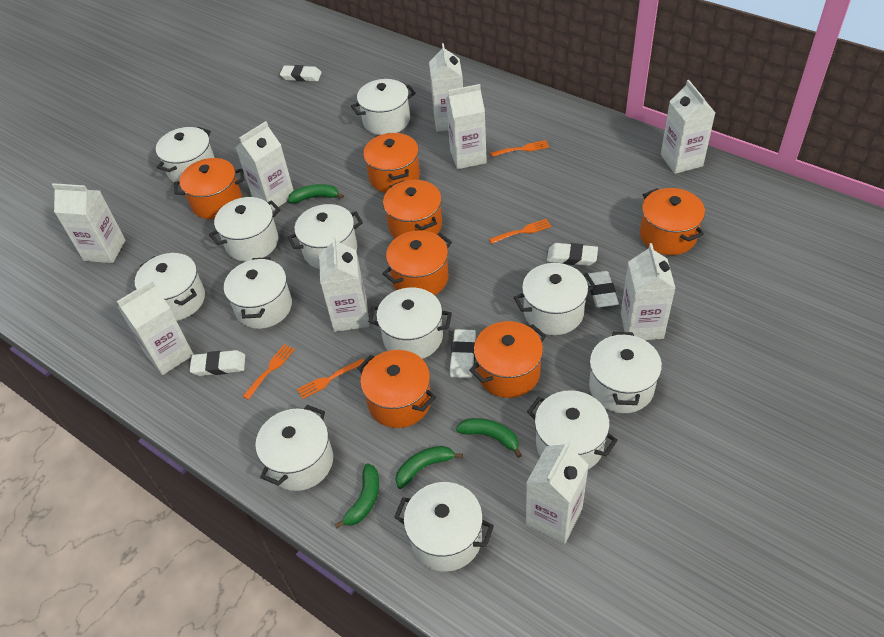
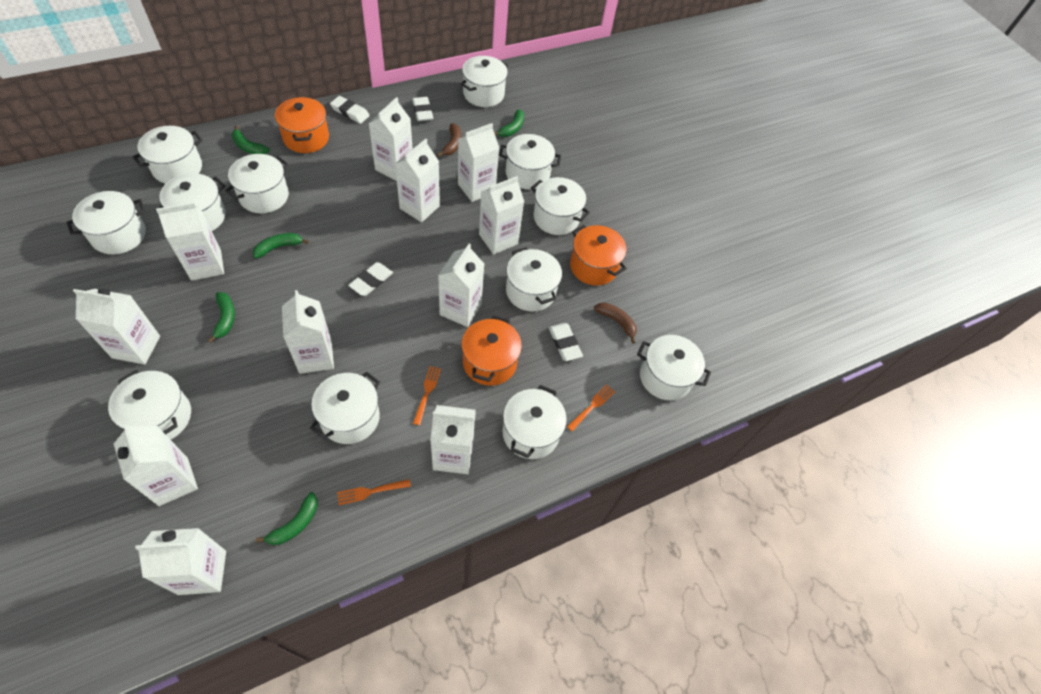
brown banana: none = 0 -> [437,123,461,157] [594,303,637,344] = 2
green banana: [288,184,344,203] [334,463,379,529] [395,446,463,489] [456,418,522,458] = 4 -> [207,292,235,343] [232,125,270,154] [253,233,309,259] [256,492,318,545] [494,109,524,137] = 5
orange fork: [242,344,295,400] [297,358,364,399] [489,219,552,244] [491,140,549,157] = 4 -> [337,479,411,505] [413,366,441,425] [567,384,615,431] = 3
orange pot: [174,158,244,219] [358,350,436,428] [363,133,420,193] [382,230,452,295] [383,180,442,238] [469,321,546,398] [640,188,705,255] = 7 -> [275,97,329,153] [461,315,522,386] [570,225,627,286] = 3
white carton: [52,183,125,263] [117,281,194,375] [235,121,294,210] [319,236,369,332] [429,43,463,132] [446,84,487,169] [526,440,589,544] [621,243,675,340] [661,80,715,174] = 9 -> [73,289,160,365] [114,424,198,506] [135,528,226,595] [156,202,224,281] [282,290,334,374] [368,97,413,181] [395,139,440,222] [431,405,476,474] [438,244,484,327] [458,123,499,202] [479,176,524,254] = 11
white eraser: [190,350,245,376] [280,65,322,82] [450,329,476,378] [547,243,598,266] [588,271,619,308] = 5 -> [330,96,370,124] [348,262,393,296] [412,97,433,121] [549,323,583,361] = 4

